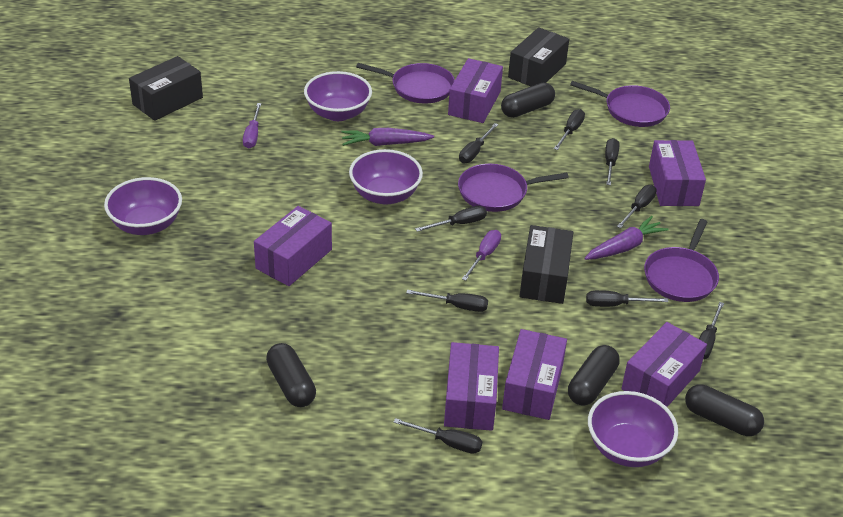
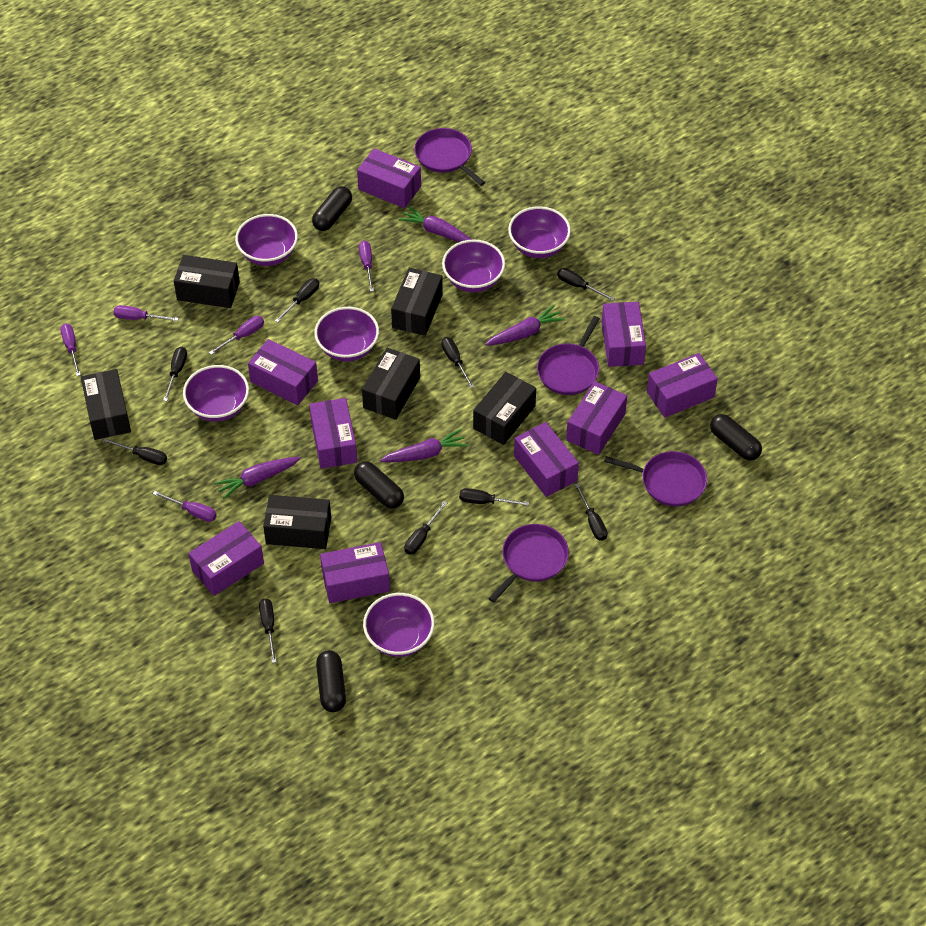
black box: [129,56,203,121] [508,27,569,86] [519,225,573,304] = 3 -> [81,369,131,440] [174,255,240,308] [263,495,331,549] [362,348,420,420] [391,268,443,336] [473,372,536,445] = 6
purple bowl: [104,177,182,235] [304,71,372,121] [349,149,423,205] [588,391,678,467] = 4 -> [183,365,249,422] [235,214,298,266] [314,307,379,361] [363,593,435,657] [442,239,505,292] [508,206,571,258] = 6
purple box: [254,206,332,286] [444,342,499,431] [448,58,503,123] [502,329,567,420] [621,322,707,407] [649,140,706,206] = 6 -> [188,521,264,596] [248,339,318,405] [309,398,357,469] [320,542,390,603] [357,148,421,208] [514,422,579,497] [566,381,627,455] [601,302,646,367] [647,353,718,418] = 9
purple carrot: [341,128,434,146] [584,216,669,260] = 2 -> [214,457,301,500] [380,429,468,462] [399,206,471,242] [485,305,565,346] = 4
purple screwdriver: [243,103,261,148] [462,230,501,281] = 2 -> [61,324,81,376] [113,305,179,321] [153,491,217,522] [209,316,264,355] [359,241,374,292] = 5

